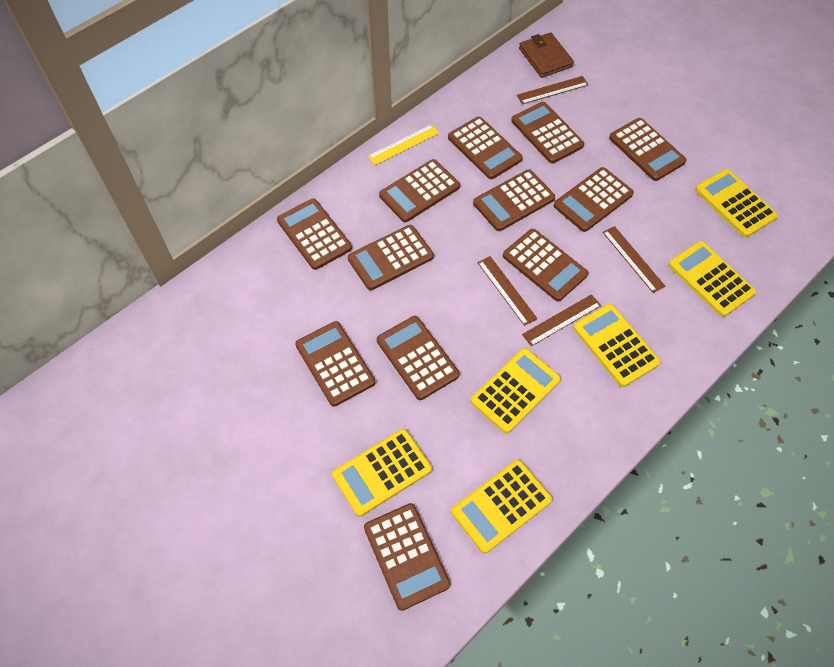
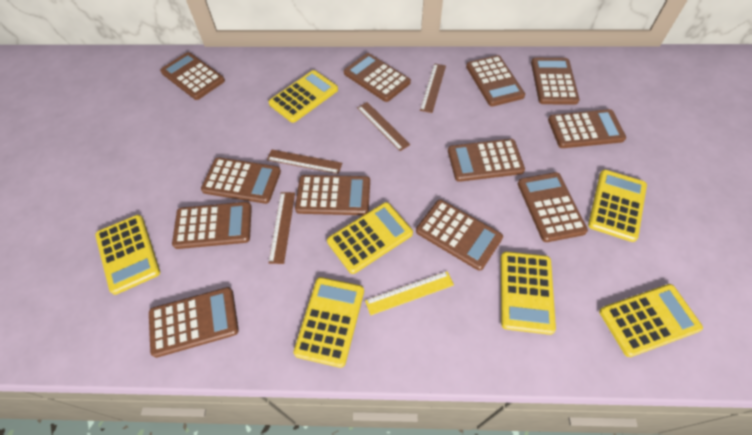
brown wallet: [519,32,574,78] = 1 -> none = 0
yellow calculator: [332,429,432,517] [451,460,552,553] [471,348,561,434] [573,304,661,387] [669,241,756,317] [695,169,778,237] = 6 -> [95,215,160,295] [269,70,338,123] [293,277,364,368] [327,202,413,274] [501,252,556,335] [588,170,647,242] [599,284,703,357] = 7

